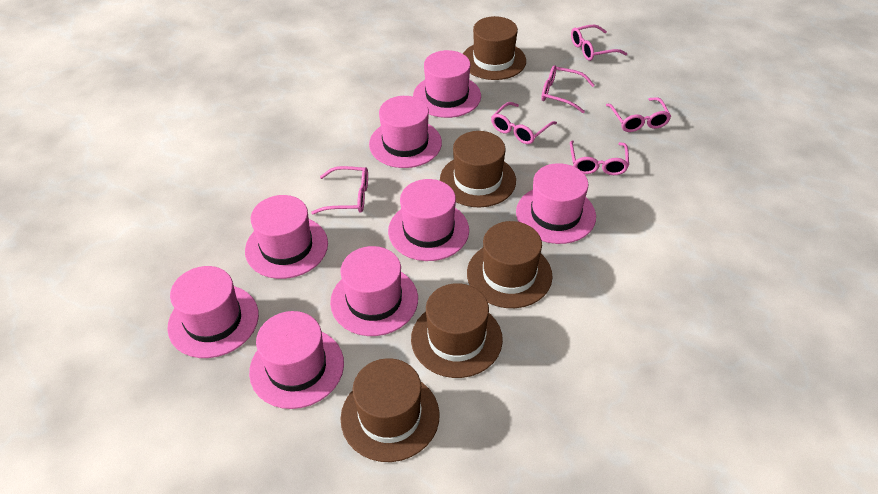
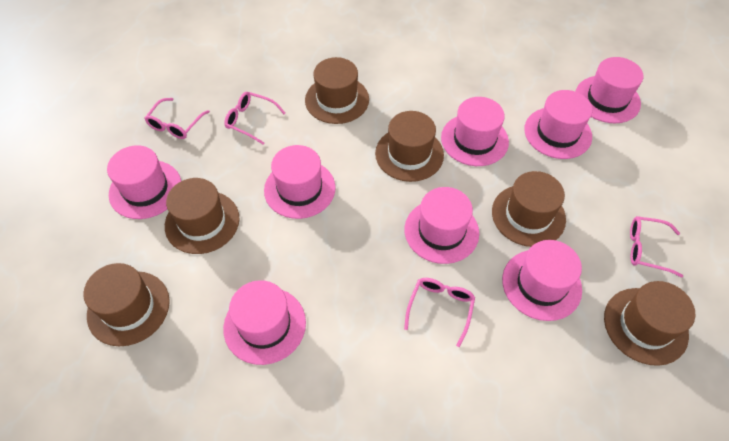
brown hat: [340,358,440,462] [411,283,503,378] [440,131,516,207] [463,16,526,80] [467,221,553,308] = 5 -> [83,263,170,346] [165,178,239,254] [305,57,369,124] [375,111,444,182] [492,171,566,247] [604,281,695,366] = 6
pink glasses: [311,166,368,214] [491,102,557,144] [541,65,595,113] [570,141,629,175] [571,25,627,61] [606,97,671,132] = 6 -> [144,98,210,139] [224,92,285,145] [404,278,475,347] [630,216,683,278] = 4

